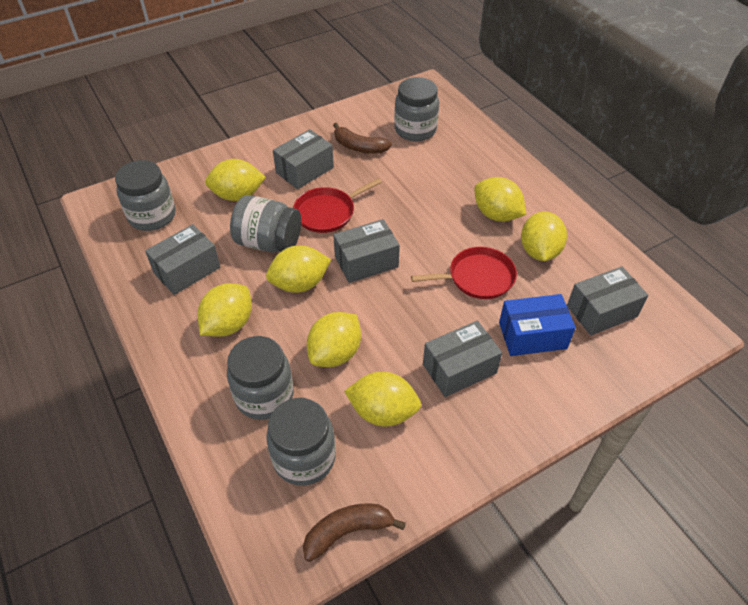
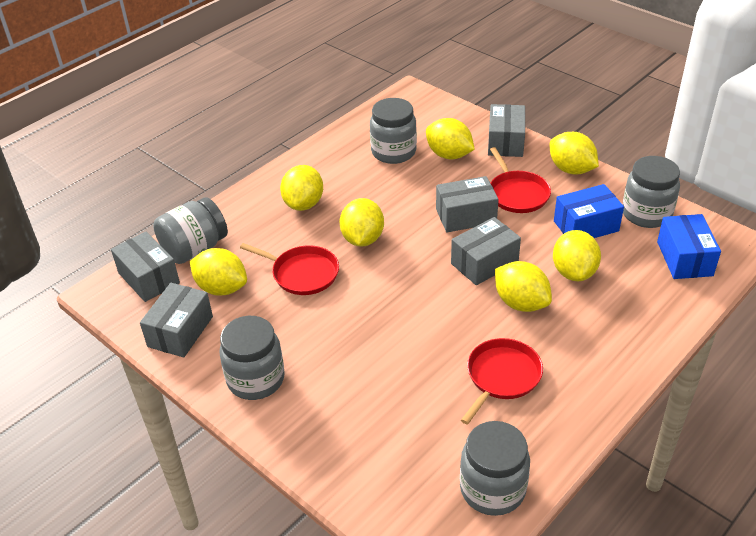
blue box: [499,294,576,356] = 1 -> [554,184,624,238] [657,214,721,279] = 2
brown banana: [303,503,406,562] [333,123,392,153] = 2 -> none = 0
red pan: [293,178,382,233] [411,247,517,299] = 2 -> [240,243,339,295] [461,338,543,425] [490,147,551,213] = 3

